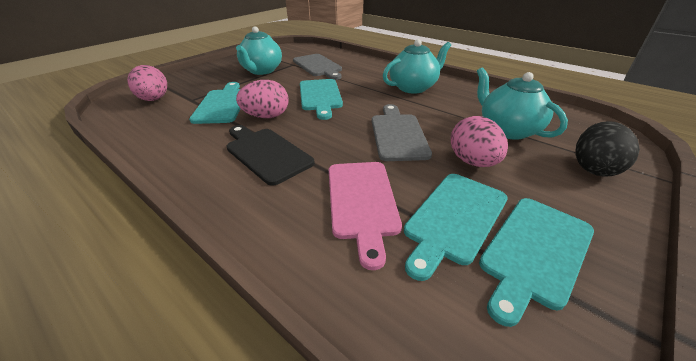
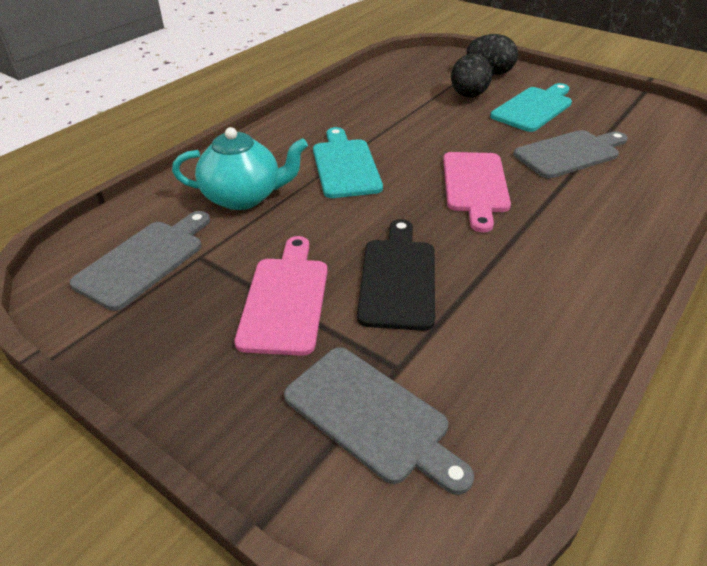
black egg: [575,121,640,177] = 1 -> [451,54,492,98] [467,34,518,75] = 2
grey cutting board: [293,54,342,80] [372,104,432,161] = 2 -> [70,211,210,311] [284,347,474,495] [513,130,628,179] = 3
pink cutting board: [329,162,402,270] = 1 -> [234,236,328,356] [443,152,511,232] = 2
pink egg: [127,65,167,101] [236,80,288,118] [451,116,508,167] = 3 -> none = 0
turquoise cutting board: [189,82,241,124] [300,79,343,120] [404,174,508,281] [479,198,594,327] = 4 -> [313,127,383,198] [490,83,572,132] = 2
turquoise teapot: [236,26,282,75] [383,39,451,93] [477,67,568,140] = 3 -> [172,127,308,210] = 1

